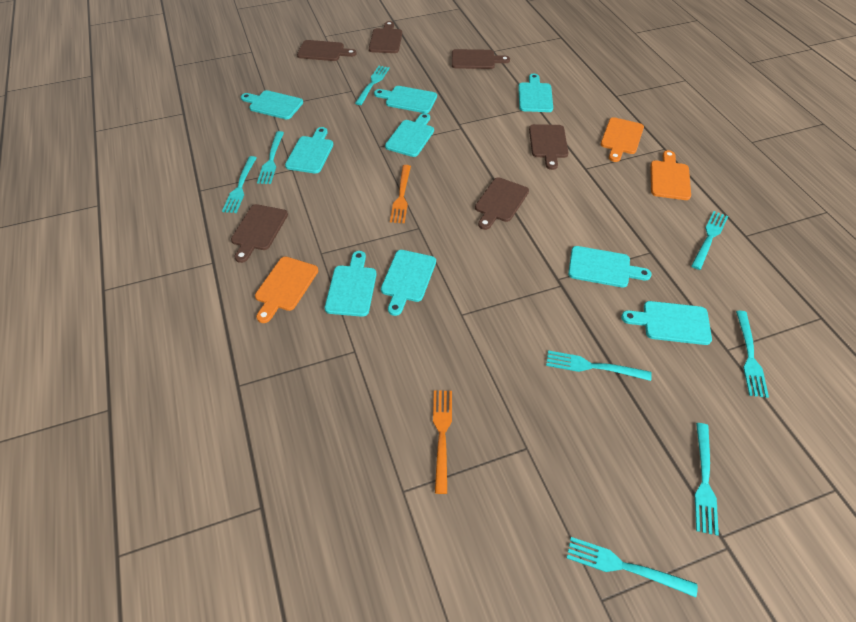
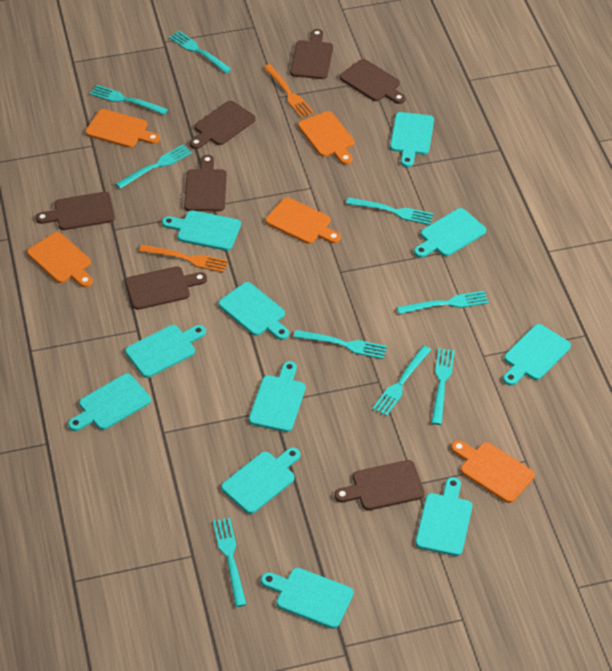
brown cutting board: [231,204,288,263] [297,40,357,61] [369,21,402,53] [452,49,510,69] [475,177,529,230] [529,124,568,170] = 6 -> [36,192,115,230] [125,266,207,310] [184,155,227,211] [190,101,256,149] [290,29,333,79] [334,460,425,510] [340,59,406,104] = 7
orange cutting board: [255,257,318,323] [601,117,644,162] [650,150,691,200] = 3 -> [27,232,93,287] [85,109,160,148] [265,197,341,244] [298,111,354,165] [451,440,535,503] = 5
turquoise cutting board: [241,90,303,119] [285,127,333,174] [325,251,377,317] [374,86,437,113] [381,250,436,316] [385,113,434,157] [518,74,553,112] [568,246,652,287] [621,301,712,345] = 9 -> [68,374,151,431] [125,325,206,378] [162,210,241,251] [218,282,289,340] [221,448,300,514] [249,361,306,432] [261,568,354,629] [390,112,434,167] [414,208,486,258] [416,477,472,556] [503,324,571,386] = 11
turquoise fork: [222,156,257,213] [257,131,284,184] [355,66,390,105] [546,350,652,381] [567,537,698,597] [691,211,728,270] [695,423,719,536] [736,311,769,398] = 8 -> [90,85,168,115] [116,145,192,189] [169,31,232,73] [213,518,247,607] [294,330,387,359] [346,197,434,225] [372,345,431,416] [397,291,489,314] [431,348,455,425] = 9

